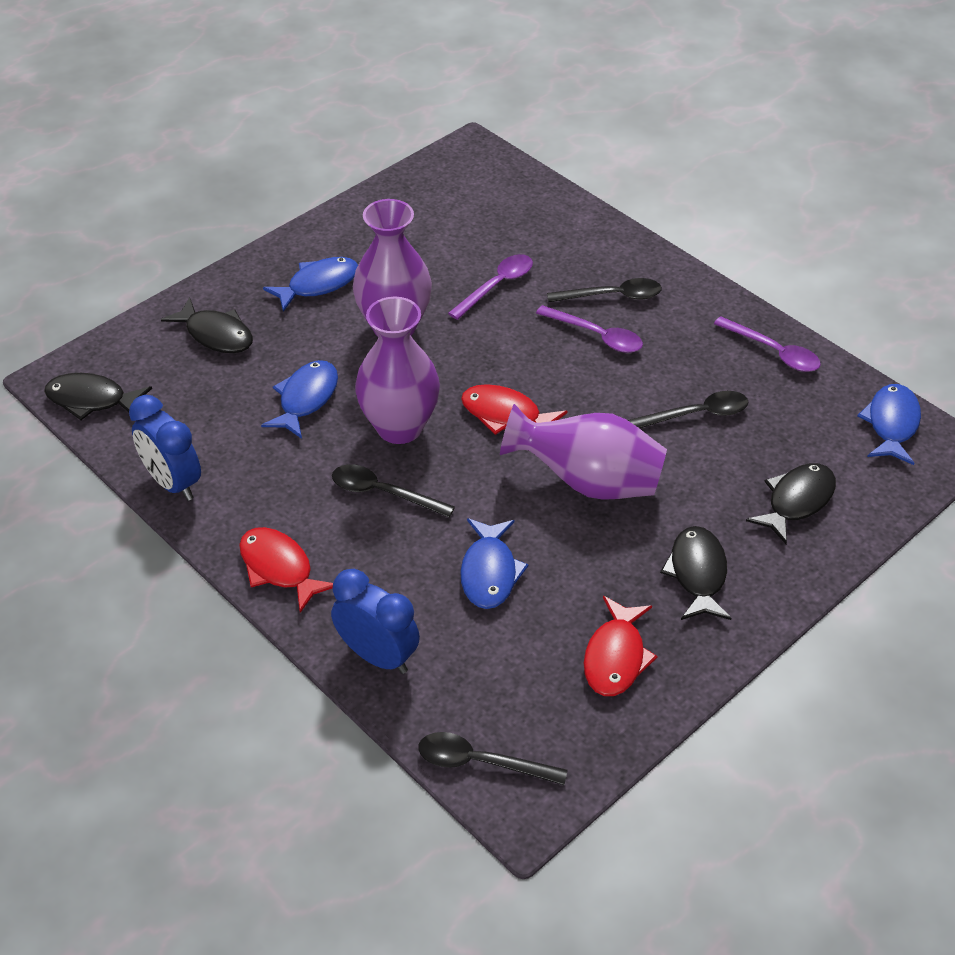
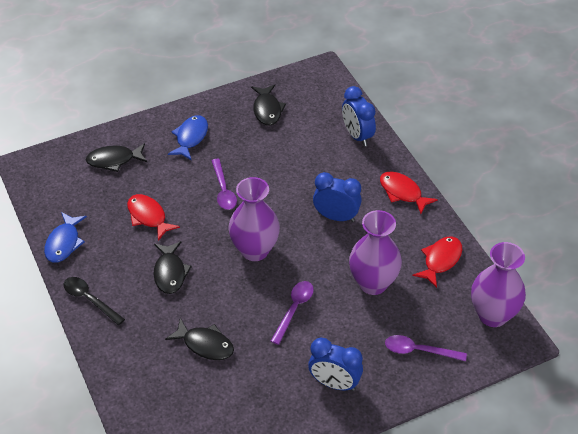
black spoon: [332,464,455,517] [418,732,568,785] [547,278,662,302] [628,391,749,428] = 4 -> [63,277,125,325] = 1
blue clock: [129,395,201,501] [331,569,420,674] = 2 -> [308,337,363,391] [313,172,362,222] [342,86,376,147] = 3
blue fish: [261,360,338,439] [263,257,358,312] [460,518,529,609] [857,384,921,465] = 4 -> [44,212,87,263] [168,115,208,161] = 2

